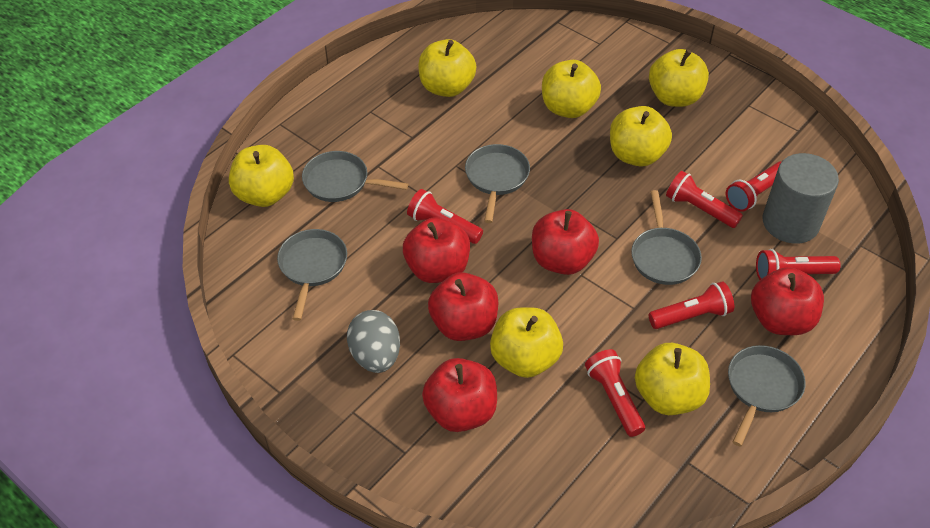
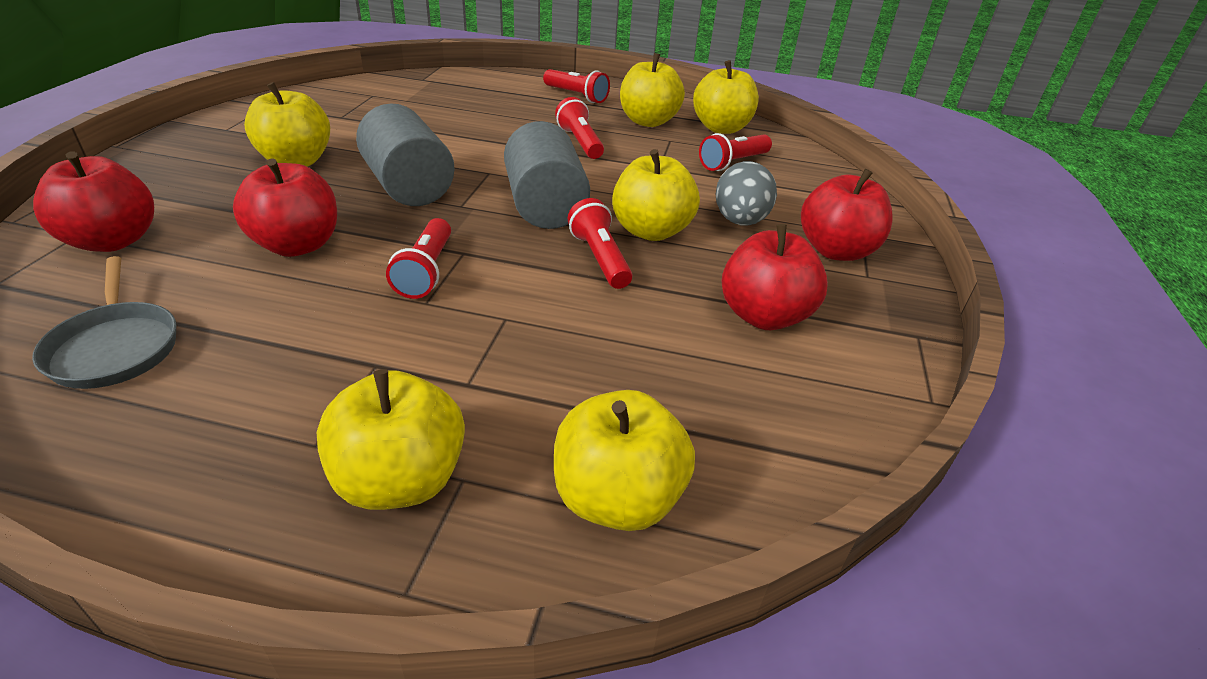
grey cylinder: [763,153,839,244] = 1 -> [356,103,454,206] [504,121,590,229] = 2
grey pan: [277,229,347,321] [302,151,408,202] [465,144,530,223] [631,190,702,285] [728,345,806,447] = 5 -> [32,256,176,389] = 1
red apple: [403,217,470,283] [422,358,497,432] [428,272,498,341] [532,209,599,275] [751,267,824,335] = 5 -> [33,151,154,252] [233,158,337,257] [722,224,828,330] [801,169,892,261] = 4
red flashlight: [407,189,483,244] [585,349,645,437] [649,281,734,329] [666,171,743,228] [726,161,781,212] [756,249,841,280] = 6 -> [386,218,451,299] [543,69,610,103] [555,97,604,159] [568,198,632,289] [699,133,772,171] = 5
yellow apple: [229,145,294,207] [418,39,476,97] [490,307,563,378] [542,60,601,118] [610,106,672,167] [635,343,710,415] [649,49,709,107] = 7 -> [244,82,330,167] [317,369,465,510] [554,390,695,531] [612,149,700,241] [620,53,685,127] [693,60,759,134] = 6

